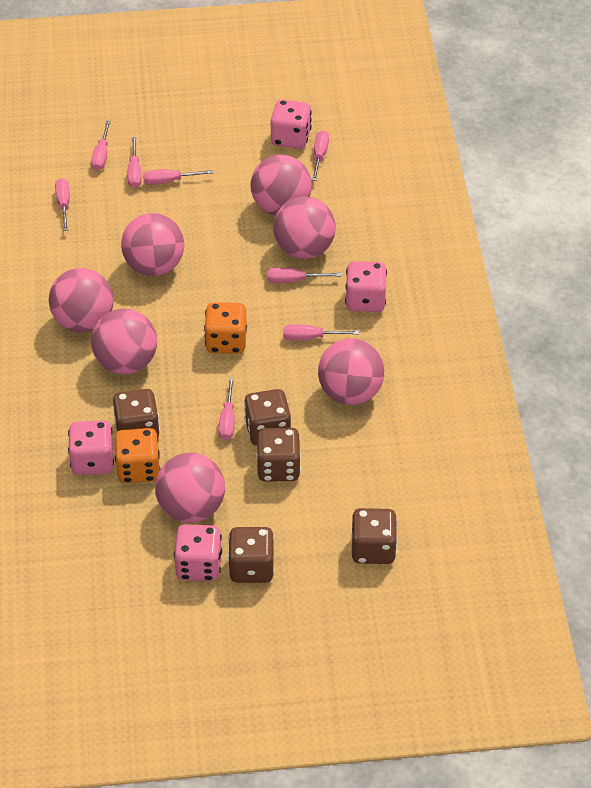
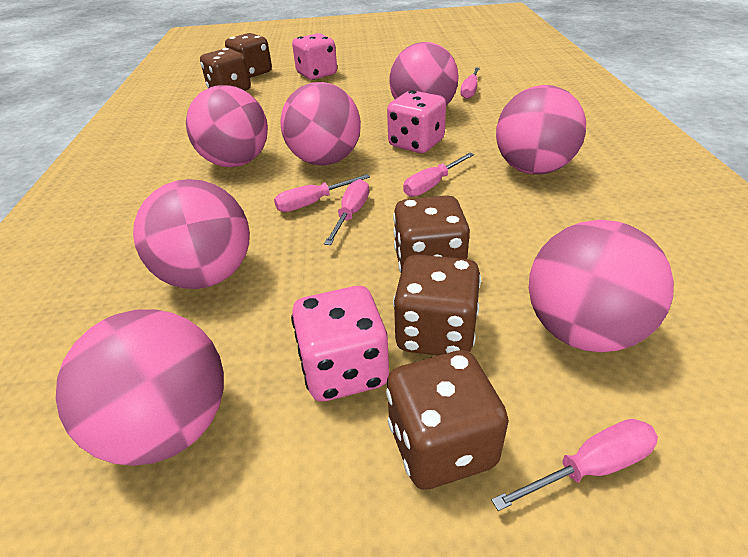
orange dice: [115,428,160,483] [204,302,247,354] = 2 -> none = 0
pink dice: [68,420,114,475] [174,524,222,581] [271,100,312,149] [345,261,387,312] = 4 -> [291,286,389,401] [292,33,337,80] [387,90,446,153] = 3
pink screwdriver: [55,178,70,231] [91,120,111,171] [128,137,142,188] [143,169,214,185] [218,377,235,440] [267,268,341,283] [283,325,359,341] [312,130,329,181] = 8 -> [274,174,370,212] [324,179,369,245] [403,152,474,197] [460,68,480,99] [491,419,658,511] = 5

